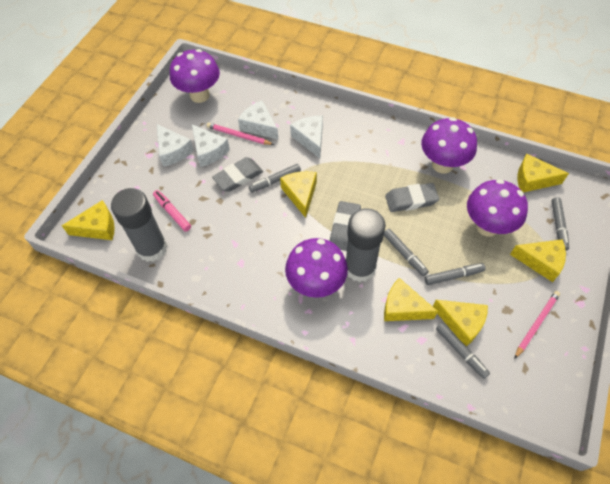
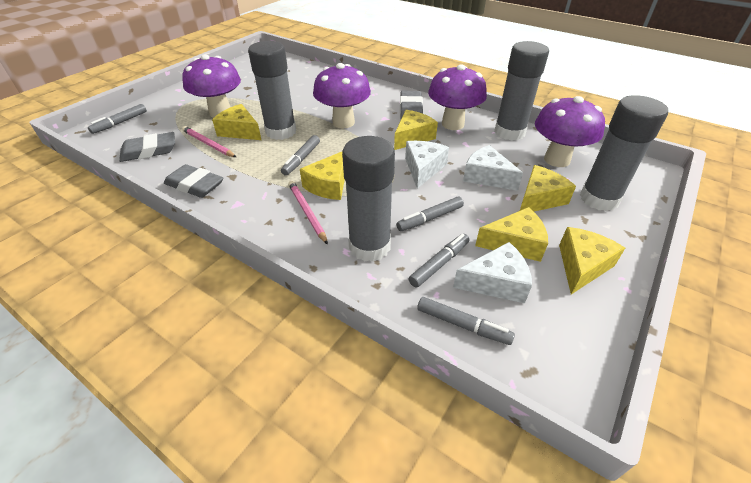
grey glue stick: [111,188,167,262] [346,208,386,282] = 2 -> [248,41,296,140] [342,136,395,262] [494,41,549,141] [580,95,668,211] = 4
pink marker: [153,190,191,232] = 1 -> none = 0
white cheese: [157,124,194,167] [192,124,230,167] [238,100,278,139] [290,116,323,158] = 4 -> [405,141,449,189] [453,242,532,303] [463,145,523,191] = 3

